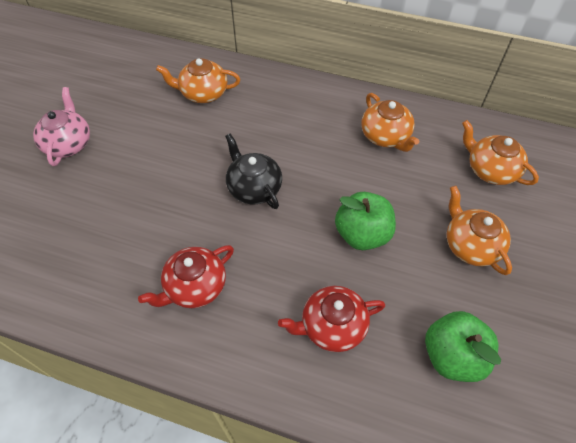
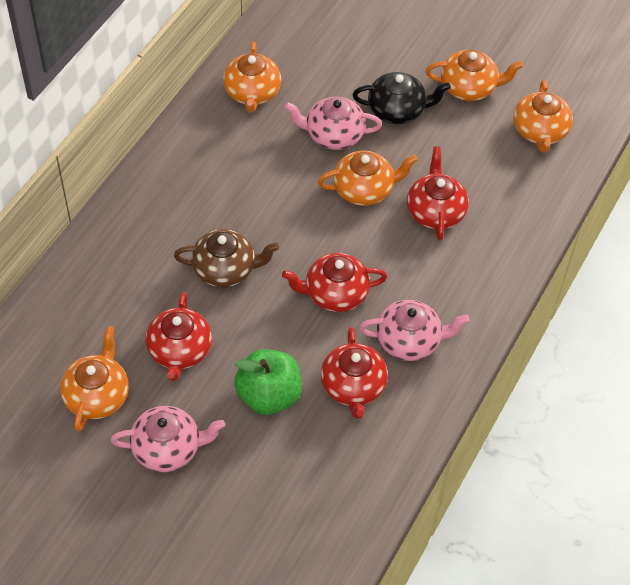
brown teapot: none = 0 -> [174,229,279,287] = 1
green apple: [335,192,396,250] [425,311,501,382] = 2 -> [234,349,302,415] = 1
orange teapot: [156,58,240,103] [361,93,419,152] [447,186,512,275] [462,120,539,185] = 4 -> [60,326,129,432] [223,42,281,113] [318,151,418,206] [426,50,523,101] [513,80,573,153] = 5
pink teapot: [33,87,90,166] = 1 -> [110,406,225,472] [284,97,382,150] [359,300,470,361] = 3
red teapot: [138,245,234,308] [278,286,385,352] = 2 -> [145,292,212,381] [282,253,387,312] [321,327,388,419] [407,146,469,240] = 4

